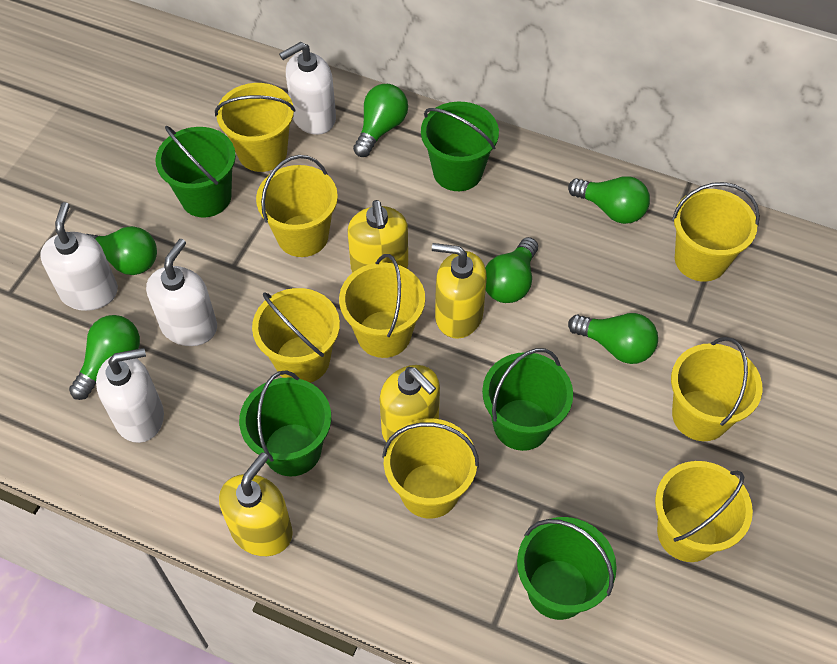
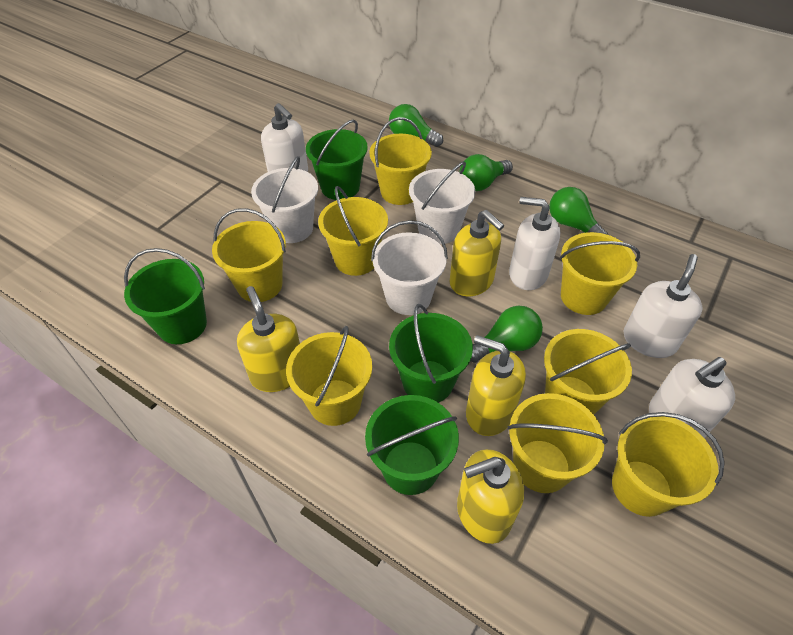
green bucket: [155,126,236,217] [239,371,331,476] [421,101,499,191] [482,348,573,451] [517,517,617,620] = 5 -> [124,248,207,344] [306,120,368,200] [365,395,459,495] [389,304,473,403] = 4
green light bulb: [69,315,140,400] [86,226,157,275] [353,84,408,157] [485,237,538,303] [568,176,650,224] [568,313,658,364] = 6 -> [389,104,443,147] [460,154,513,191] [470,306,543,363] [549,187,608,235] = 4
white bucket: none = 0 -> [251,156,318,243] [371,220,448,315] [409,162,475,244] = 3

